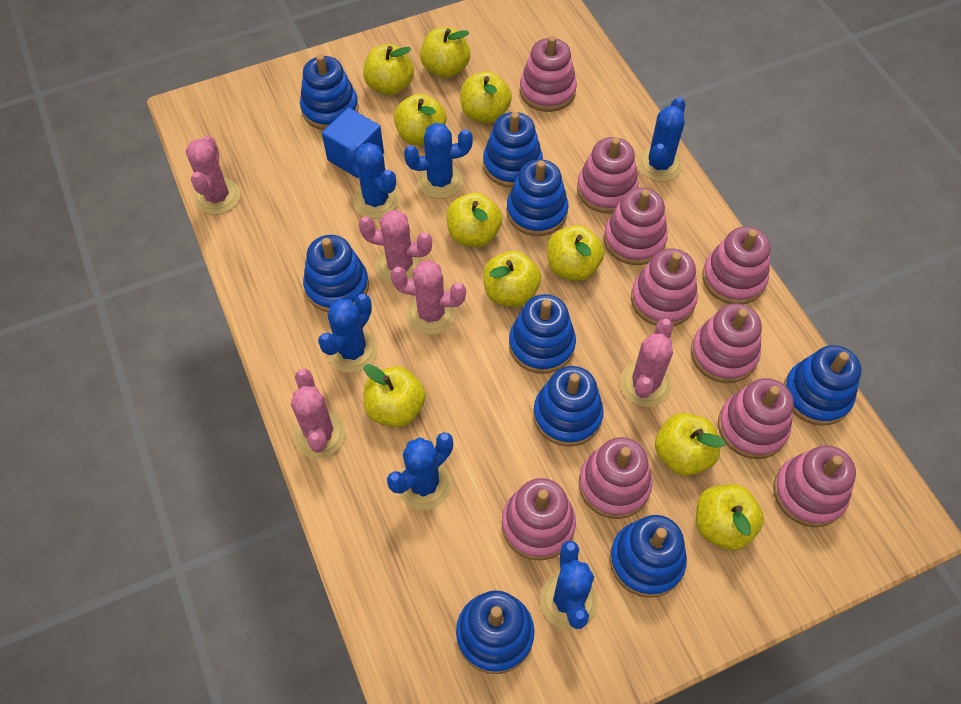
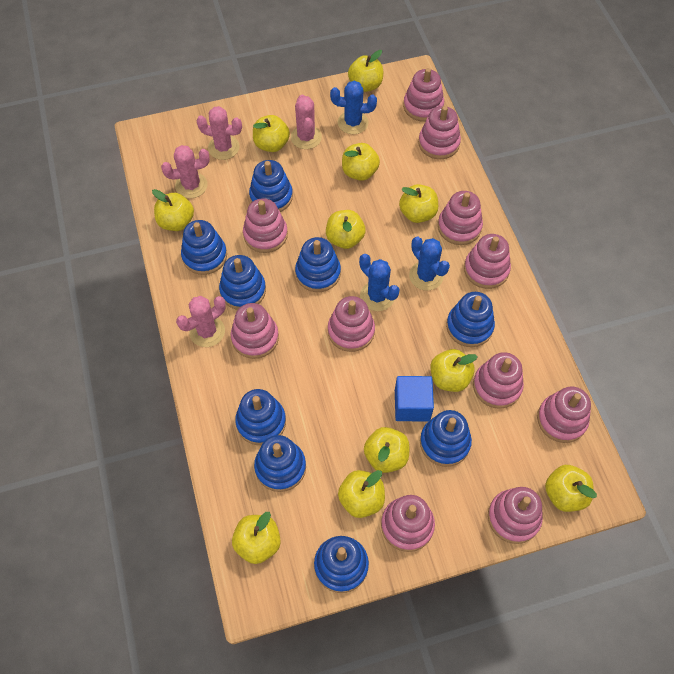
blue cactus: [318,294,378,373] [346,142,399,219] [387,432,453,510] [404,123,473,199] [540,541,598,630] [637,97,685,182] = 6 -> [330,81,377,134] [359,254,400,311] [409,237,450,291] = 3
pink cactus: [186,136,240,215] [291,368,346,459] [359,210,432,284] [390,260,466,335] [620,319,673,407] = 5 -> [161,145,210,198] [176,296,226,347] [196,106,242,160] [291,95,322,149] = 4
pink stacking toy: [502,478,576,560] [520,36,577,112] [577,137,639,214] [579,437,652,519] [604,188,668,265] [631,248,698,326] [691,303,762,383] [702,227,770,304] [718,378,794,459] [773,445,856,527] = 10 -> [231,303,279,359] [243,198,288,253] [328,296,375,352] [381,495,435,552] [403,68,444,122] [418,106,461,159] [438,191,483,245] [464,234,511,289] [473,352,524,409] [488,487,543,544] [537,386,591,443] = 11
yellow apple: [363,44,414,96] [364,364,426,427] [394,93,447,146] [420,27,470,78] [447,193,502,247] [460,71,512,123] [483,251,541,307] [547,225,604,281] [655,413,725,476] [696,484,764,550] = 10 -> [152,189,194,231] [232,512,281,564] [253,115,290,152] [326,210,366,249] [338,470,385,518] [342,143,380,181] [348,50,383,92] [364,427,409,473] [399,184,438,223] [430,349,478,392] [545,465,597,512] = 11

